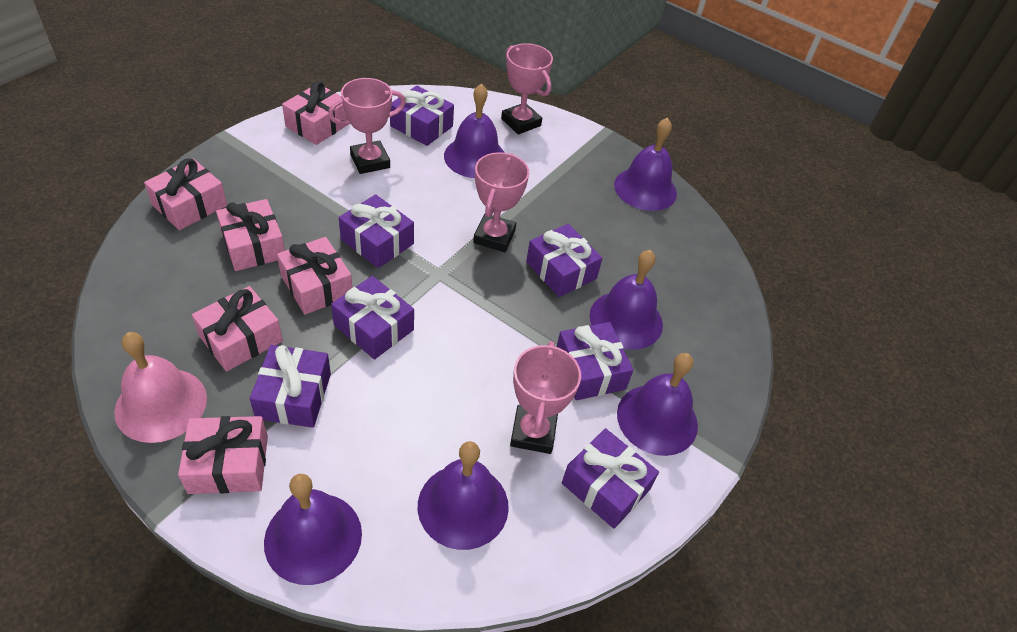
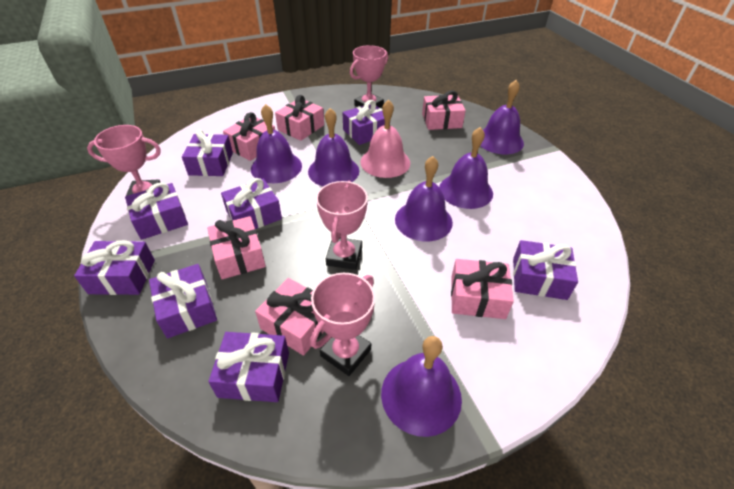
purple gift: [250,345,331,428] [331,276,414,359] [339,194,414,268] [390,86,454,146] [526,224,603,297] [557,322,633,400] [562,428,659,529] = 7 -> [74,240,155,295] [125,182,188,240] [149,264,217,338] [182,129,233,176] [208,332,289,402] [221,178,282,229] [343,100,385,145] [513,240,578,300] = 8

